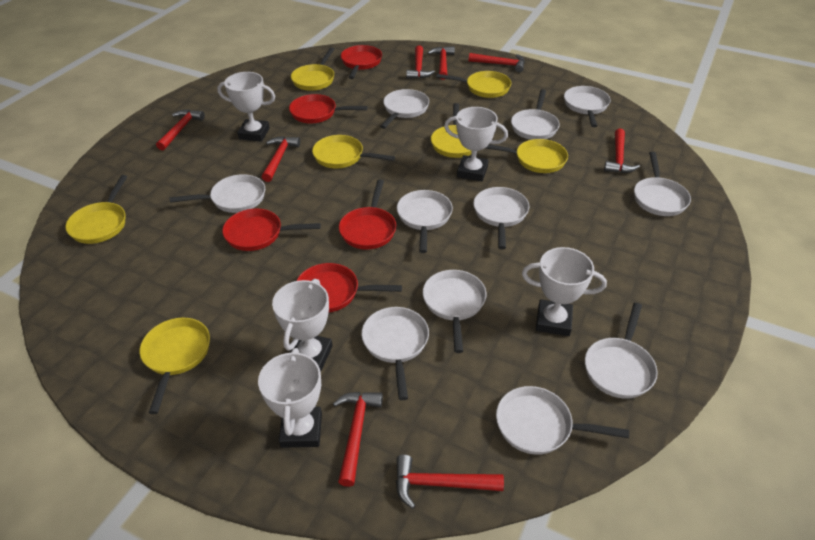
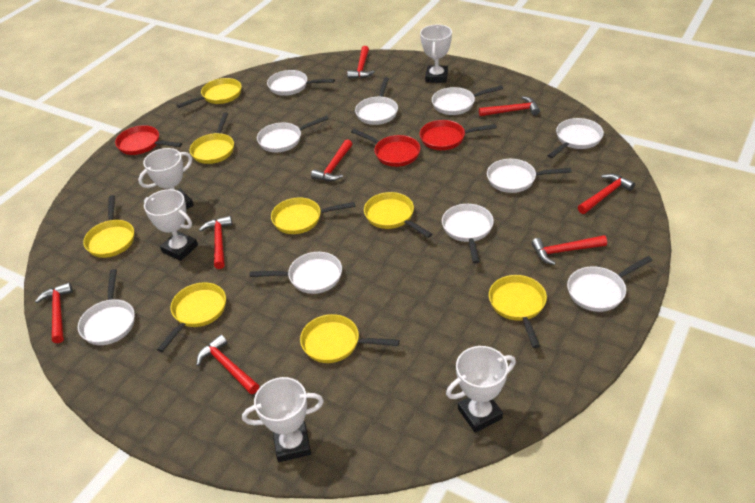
red pan: [222,209,321,251] [289,94,368,123] [296,263,402,312] [339,179,396,250] [341,45,382,79] = 5 -> [115,125,182,155] [351,129,420,167] [420,120,497,150] = 3
white pan: [170,174,265,213] [362,307,429,400] [380,89,429,129] [397,190,453,253] [422,270,486,353] [473,187,529,249] [496,386,629,455] [511,89,560,140] [564,86,611,127] [585,303,658,399] [634,152,691,216] = 11 -> [78,269,135,345] [250,252,342,294] [257,116,328,152] [267,70,335,96] [355,77,398,125] [432,85,503,115] [442,204,494,263] [487,159,571,193] [548,118,604,158] [567,256,652,312] = 10
yellow pan: [65,175,128,244] [140,318,210,414] [291,48,334,91] [312,135,395,169] [431,103,471,158] [436,71,511,98] [486,139,568,173] = 7 -> [83,195,134,258] [157,282,226,352] [176,78,242,108] [189,112,234,164] [271,197,355,234] [300,314,399,363] [364,192,432,238] [489,275,547,348] = 8

